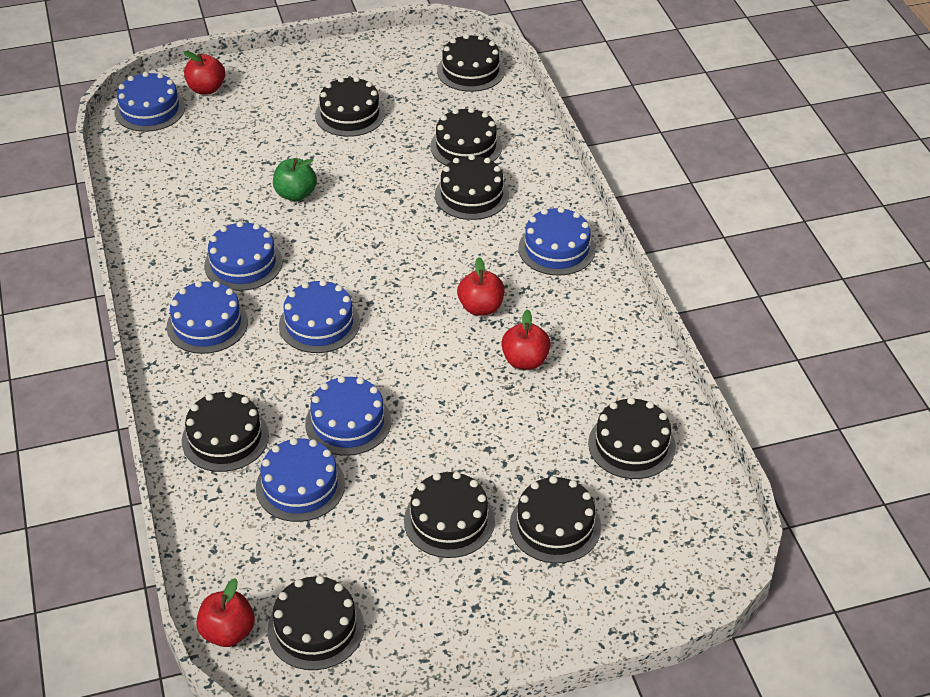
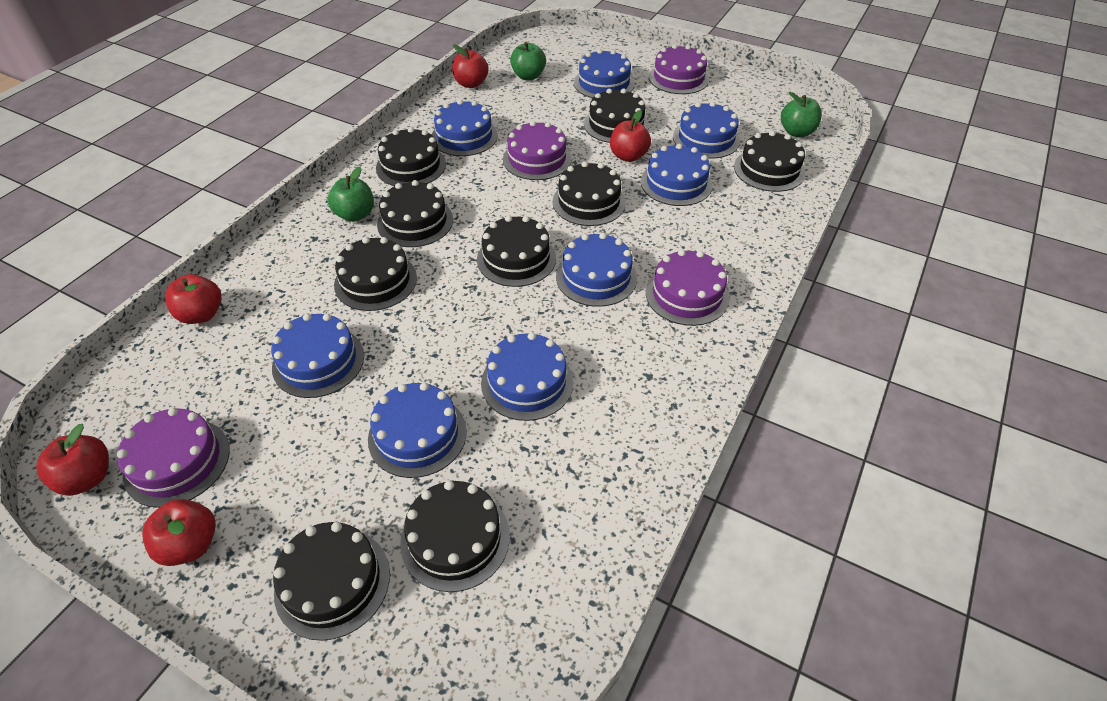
blue cake: [115,72,185,132] [166,281,248,354] [204,221,282,291] [256,438,345,522] [279,280,360,353] [305,376,391,456] [518,207,595,276] = 7 -> [271,313,364,398] [368,382,467,478] [432,100,498,156] [481,332,574,421] [556,233,637,307] [574,49,635,98] [641,144,713,206] [673,102,740,159] = 8
green apple: [273,158,317,201] = 1 -> [328,167,374,222] [510,42,546,80] [781,92,822,137] = 3
purple cake: none = 0 -> [117,407,230,508] [503,121,572,180] [646,250,729,326] [649,44,709,94] = 4
red apple: [184,51,225,95] [196,578,255,647] [457,257,505,316] [501,309,551,370] = 4 -> [36,424,109,496] [142,499,216,566] [165,274,222,324] [452,45,488,88] [610,110,651,162] = 5

